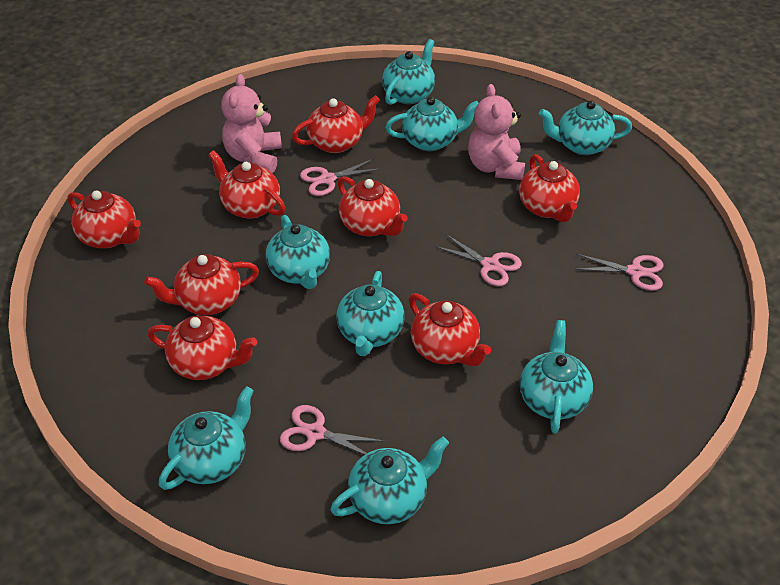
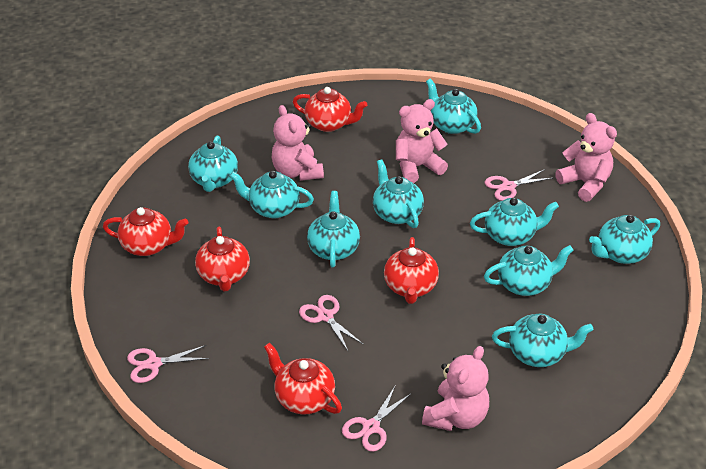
pink teddy bear: [221,74,282,173] [468,84,525,180] = 2 -> [271,105,324,181] [396,99,448,183] [422,346,489,431] [555,113,617,202] = 4
red teapot: [68,190,141,248] [144,254,259,315] [148,315,257,380] [208,150,285,219] [292,95,380,153] [337,176,408,236] [409,293,491,366] [519,154,580,222] = 8 -> [103,207,188,256] [195,227,250,291] [264,343,342,415] [293,87,367,132] [384,237,439,304] = 5
turquoise teapot: [159,386,254,490] [266,215,330,289] [330,437,449,524] [336,271,405,356] [382,39,435,105] [385,96,479,151] [520,320,593,434] [539,100,632,155] = 8 -> [188,136,238,192] [230,171,314,218] [307,191,360,268] [373,159,424,228] [426,79,481,134] [470,198,559,246] [484,245,574,296] [492,313,594,367] [589,215,660,264] = 9

